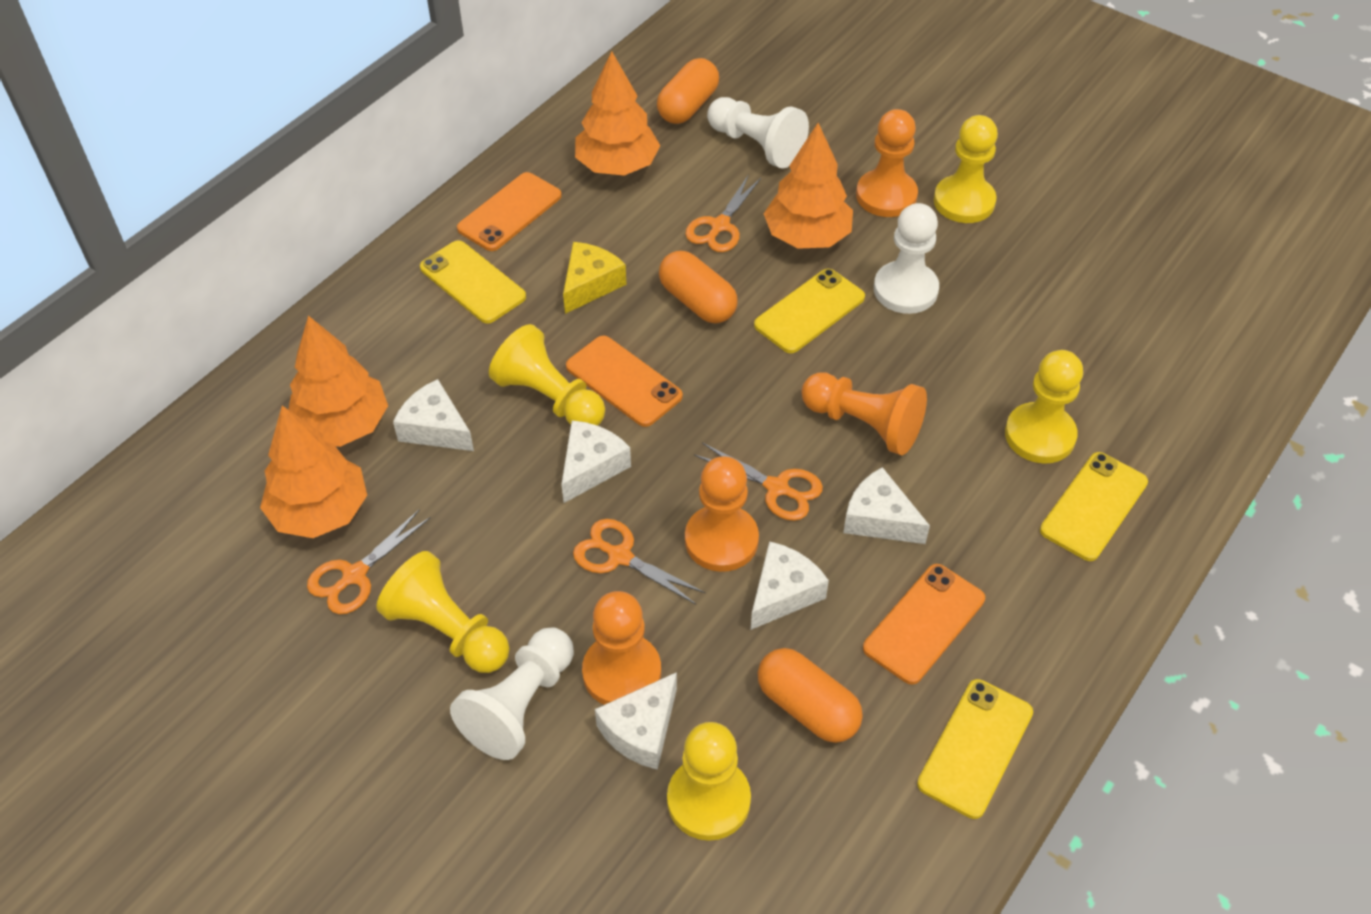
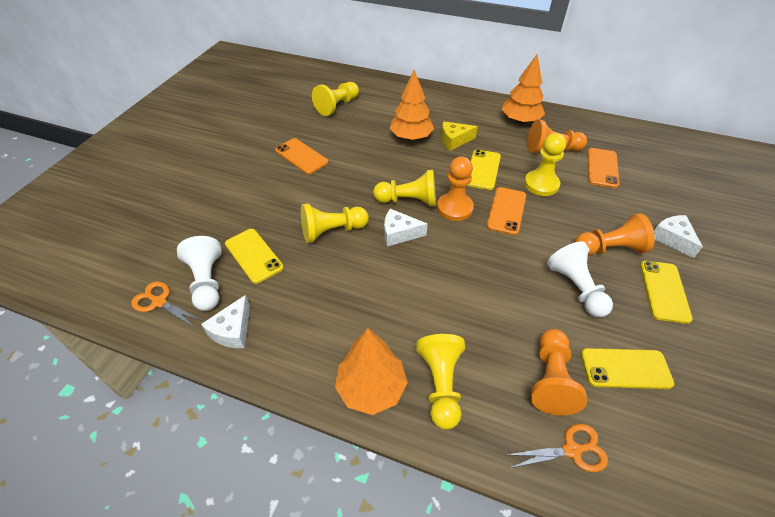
orange capsule: [657,58,719,124] [659,251,738,323] [758,648,863,743] = 3 -> none = 0
orange scissors: [307,510,431,614] [573,519,705,605] [685,175,761,252] [694,443,823,521] = 4 -> [131,281,203,328] [506,424,608,472] = 2
orange tree: [260,406,367,538] [288,316,388,447] [575,51,660,176] [764,123,853,249] = 4 -> [335,328,407,415] [389,69,434,140] [501,54,545,124] = 3
white cheese: [393,379,474,451] [561,420,631,503] [595,672,677,770] [751,541,829,630] [843,467,930,544] = 5 -> [201,295,250,348] [384,209,428,247] [654,215,703,259] = 3
white pawn: [450,627,574,760] [707,97,809,169] [874,203,939,314] = 3 -> [177,236,222,311] [547,241,613,317] = 2

